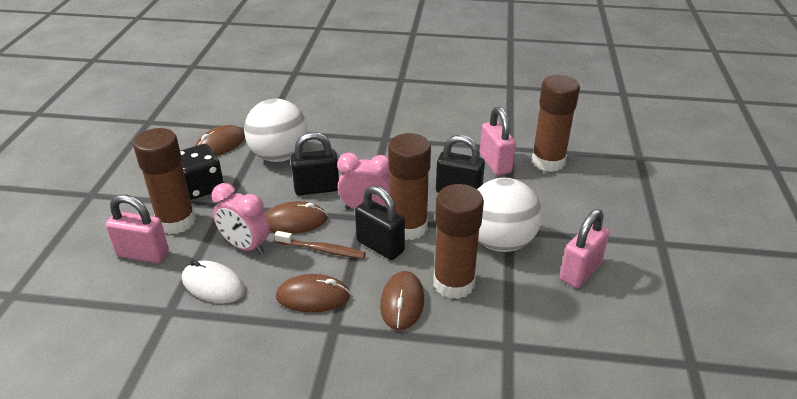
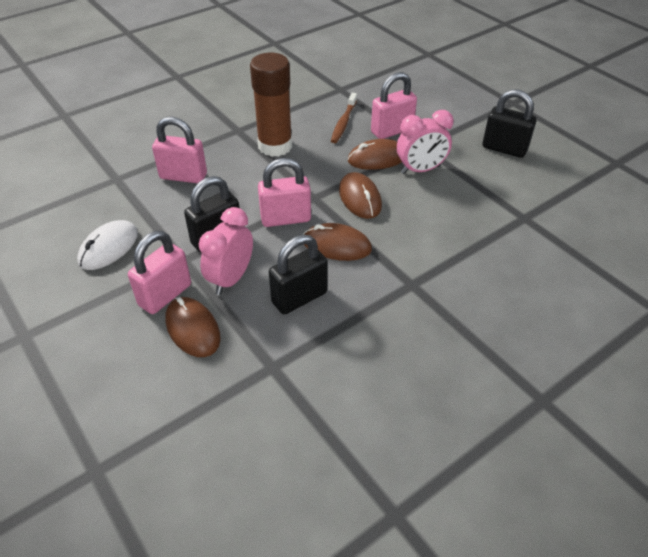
black dice: [180,144,224,200] = 1 -> none = 0
brown glue stick: [133,128,196,234] [388,133,431,240] [434,184,484,299] [532,75,580,172] = 4 -> [250,53,292,157] = 1
pink padlock: [106,195,169,263] [480,107,516,175] [560,209,610,288] = 3 -> [128,231,191,314] [152,117,207,183] [258,158,311,227] [371,72,417,139] = 4
white ball: [244,99,308,162] [477,178,542,252] = 2 -> none = 0

